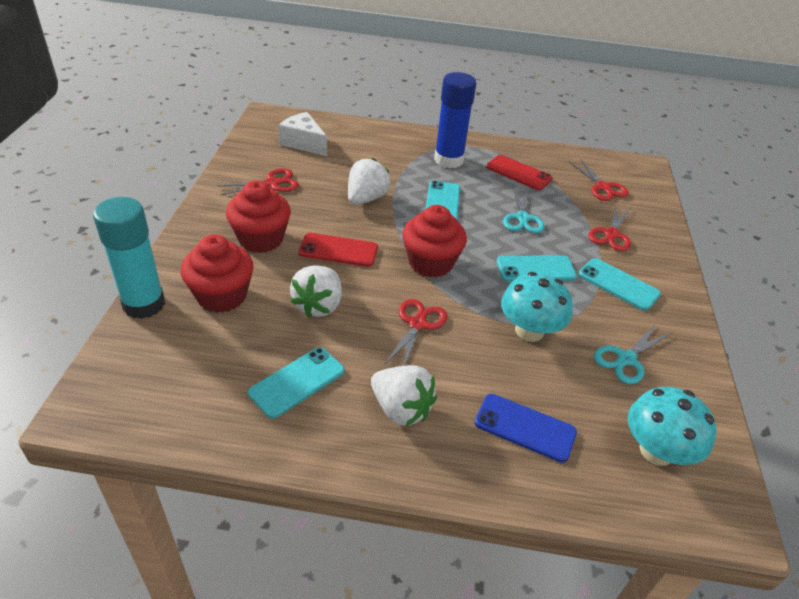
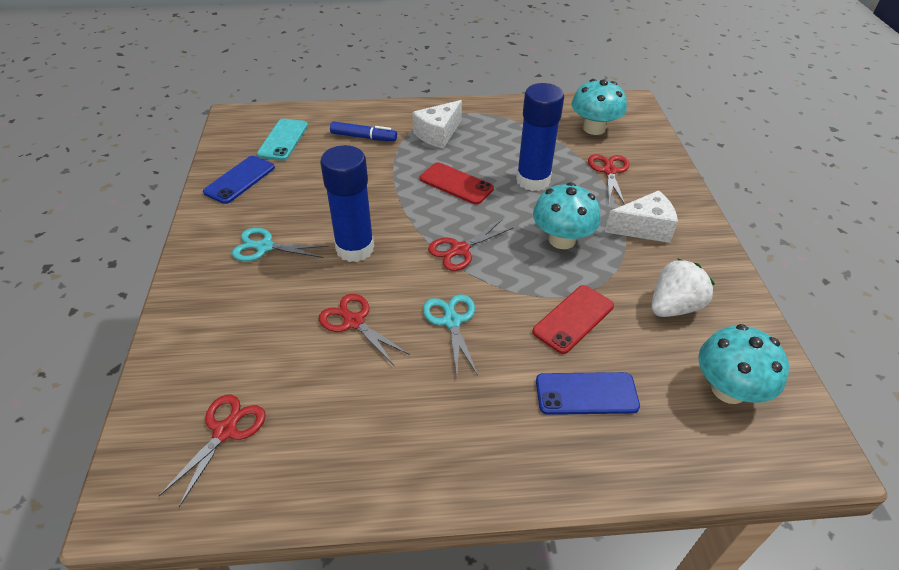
blue glue stick: [434,72,477,168] = 1 -> [320,145,374,262] [516,83,564,191] = 2
blue marker: none = 0 -> [330,121,397,141] = 1
blue phone: [474,394,577,463] = 1 -> [203,156,275,204] [536,372,640,415] = 2
red cupcake: [181,234,254,313] [226,180,291,253] [402,205,467,278] = 3 -> none = 0
turquoise glue stick: [93,197,165,319] = 1 -> none = 0
turquoise mushroom: [501,272,573,342] [628,387,716,466] = 2 -> [533,182,601,249] [571,79,627,135] [698,324,789,404] = 3
turquoise phone: [248,347,345,418] [425,181,460,220] [497,255,577,282] [578,258,661,311] = 4 -> [257,119,308,161] = 1
white cheese: [278,112,327,156] = 1 -> [413,100,462,148] [605,190,678,243] = 2
white strawberry: [290,265,342,318] [348,158,391,205] [371,365,437,426] = 3 -> [651,258,715,317] = 1

